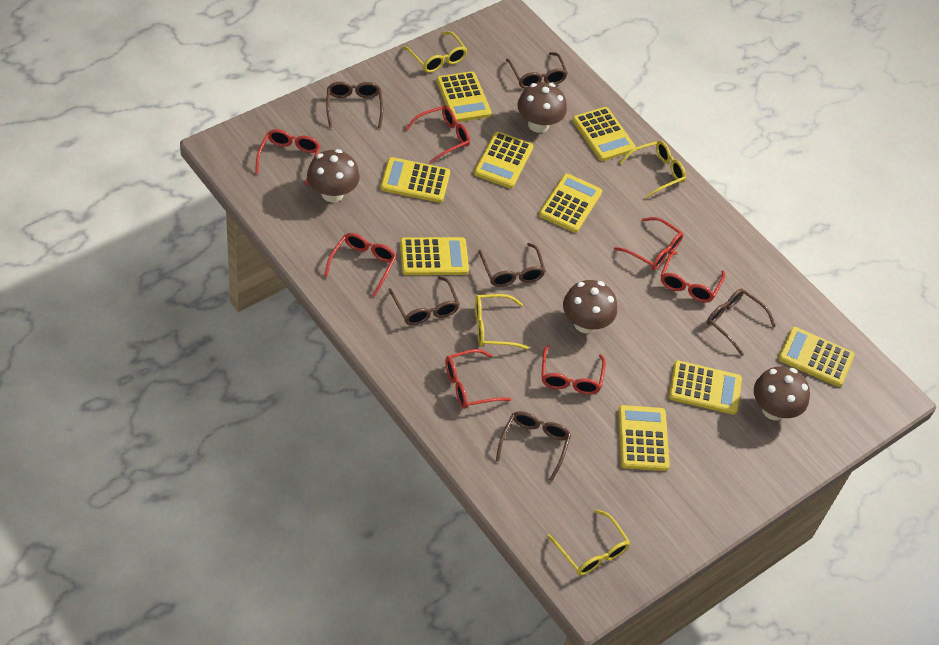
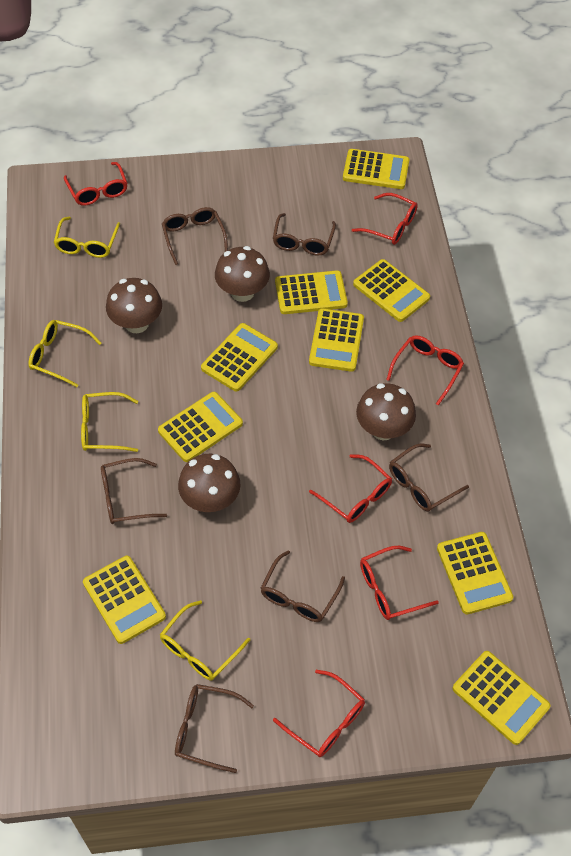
red glasses: [255,129,320,185] [324,233,396,297] [405,105,470,164] [445,349,511,409] [541,345,606,394] [614,217,684,270] [661,251,725,302] = 7 -> [64,162,127,205] [273,670,365,757] [309,454,392,523] [352,193,418,245] [360,546,439,620] [386,335,464,406] = 6

